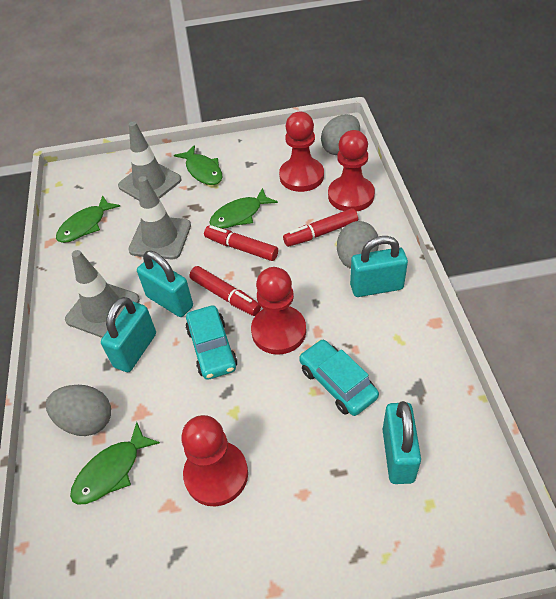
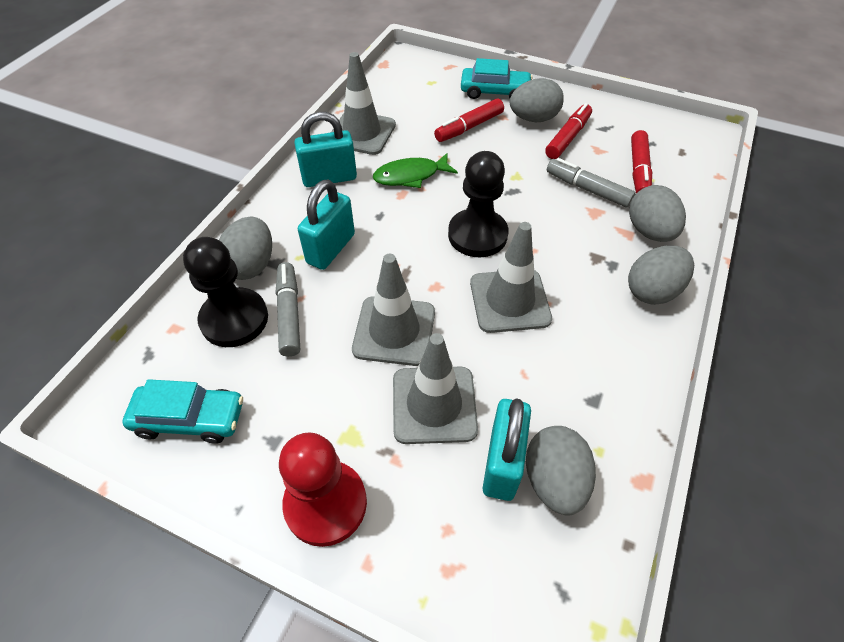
black pawn: none = 0 -> [183,237,268,347] [448,151,508,257] = 2
green fish: [56,195,120,243] [70,422,160,505] [174,145,222,185] [209,188,278,229] = 4 -> [373,153,458,188] = 1
grey egg: [46,385,111,436] [321,114,360,155] [337,221,379,269] = 3 -> [219,217,272,280] [510,78,564,122] [526,426,596,516] [628,246,694,305] [629,185,686,242] = 5
grey marker: none = 0 -> [276,262,300,357] [547,158,636,208] = 2
grey traffic cone: [65,250,140,338] [118,122,182,201] [128,176,191,259] = 3 -> [331,52,396,155] [352,254,435,366] [393,333,478,444] [470,222,552,333] = 4
red pawn: [181,415,248,507] [251,267,306,355] [279,112,324,192] [328,130,375,212] = 4 -> [279,432,367,547] = 1
turquoise padlock: [101,297,156,372] [137,251,193,317] [350,236,408,297] [383,401,421,484] = 4 -> [294,112,357,187] [298,180,355,270] [483,398,531,501] = 3

